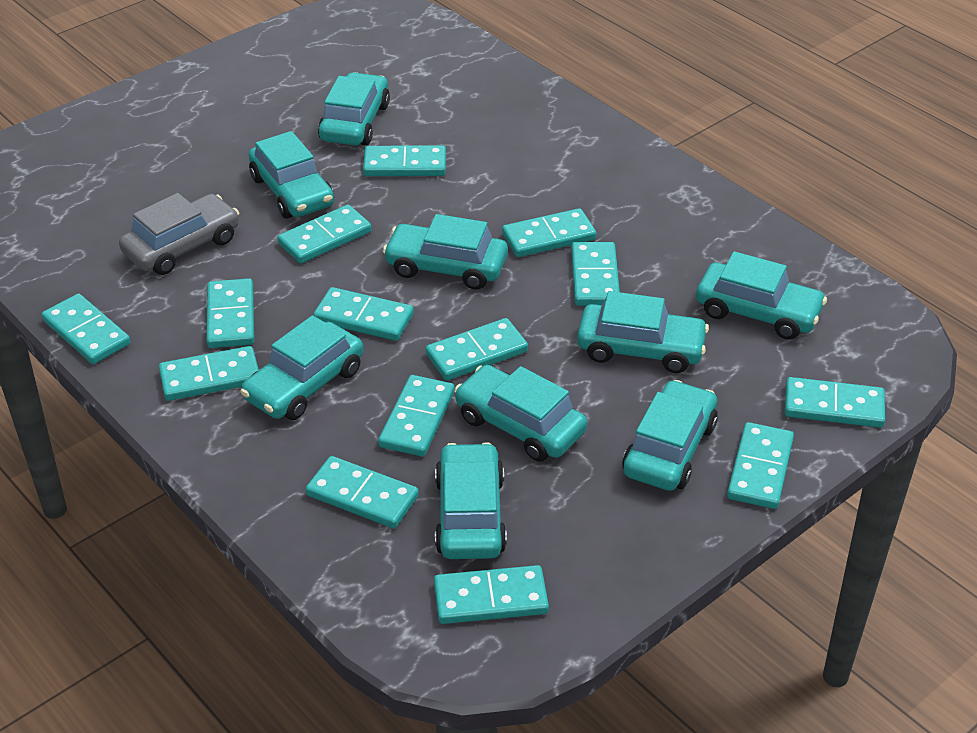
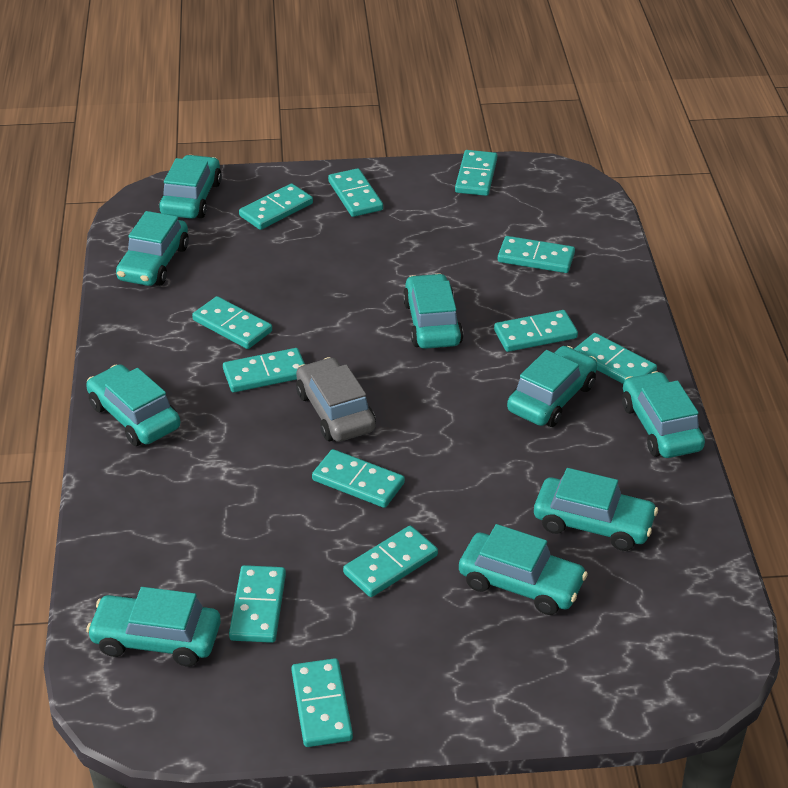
turquoise domino: [41,294,130,364] [159,346,259,401] [207,278,254,348] [277,205,372,263] [306,456,419,528] [313,287,414,341] [363,145,446,176] [378,375,455,457] [425,318,528,380] [434,565,549,624] [502,208,596,257] [571,242,620,306] [727,422,794,509] [785,377,885,428] = 14 -> [192,296,272,349] [223,348,305,392] [229,565,286,643] [239,183,313,230] [291,658,353,747] [312,449,405,508] [328,168,383,217] [343,526,438,597] [455,150,497,196] [494,310,578,352] [498,236,575,273] [574,333,657,384] = 12

